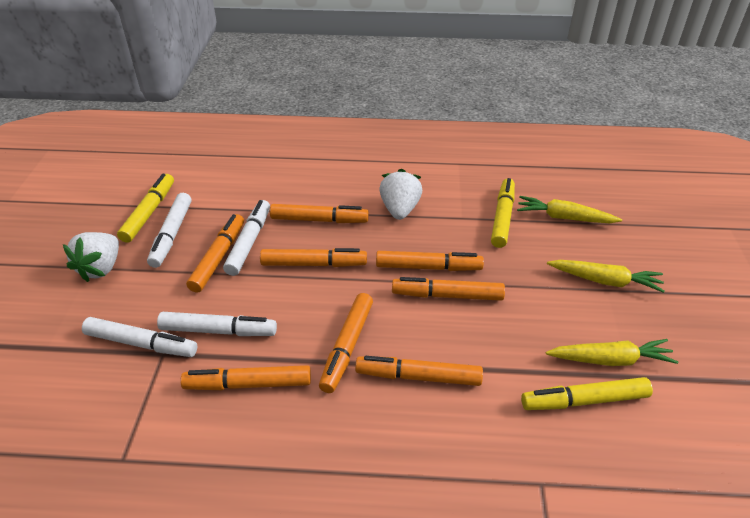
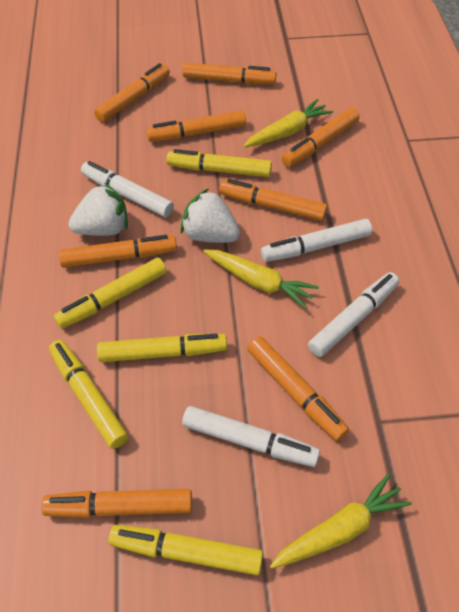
yellow marker: [117,174,174,243] [491,178,515,248] [521,377,653,410] = 3 -> [49,340,128,449] [54,258,167,329] [97,334,227,362] [109,525,263,575] [166,149,272,177] = 5

